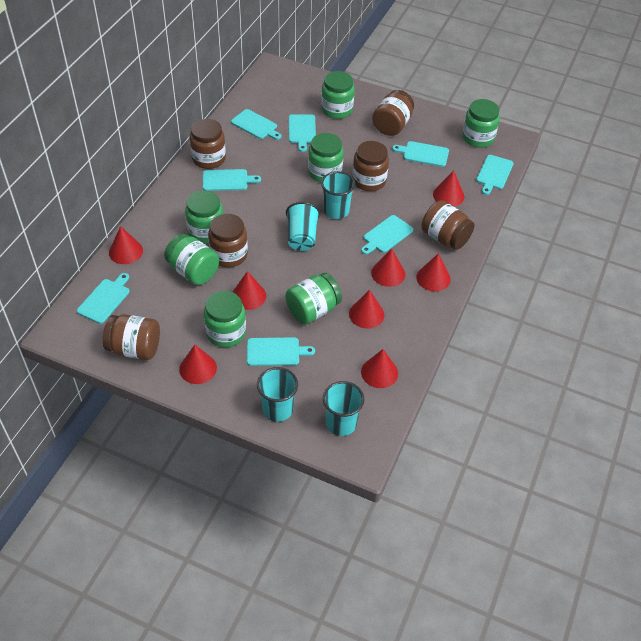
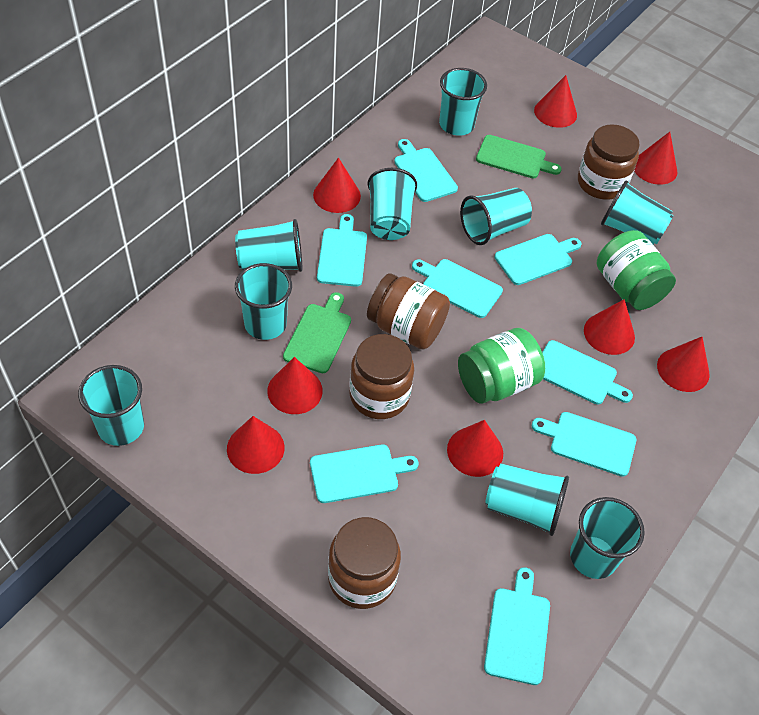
brown jar: [103,314,160,360] [189,119,226,169] [208,214,248,267] [352,141,389,191] [372,90,414,136] [421,200,475,250] = 6 -> [328,517,401,609] [349,334,414,419] [367,273,450,349] [578,124,640,200] = 4
green cutting board: none = 0 -> [283,292,351,373] [476,135,562,178] = 2
green jar: [164,234,219,285] [185,190,223,243] [204,291,246,347] [285,273,342,324] [308,133,344,183] [321,71,355,119] [462,99,500,148] = 7 -> [458,328,545,404] [596,230,676,310] = 2
turquoise cup: [257,367,298,422] [286,202,320,251] [321,171,355,219] [323,381,364,436] = 4 -> [78,365,144,446] [235,219,303,272] [235,263,292,340] [367,168,417,240] [439,68,487,136] [460,188,532,245] [485,464,569,536] [570,497,645,579] [601,181,673,244] = 9

